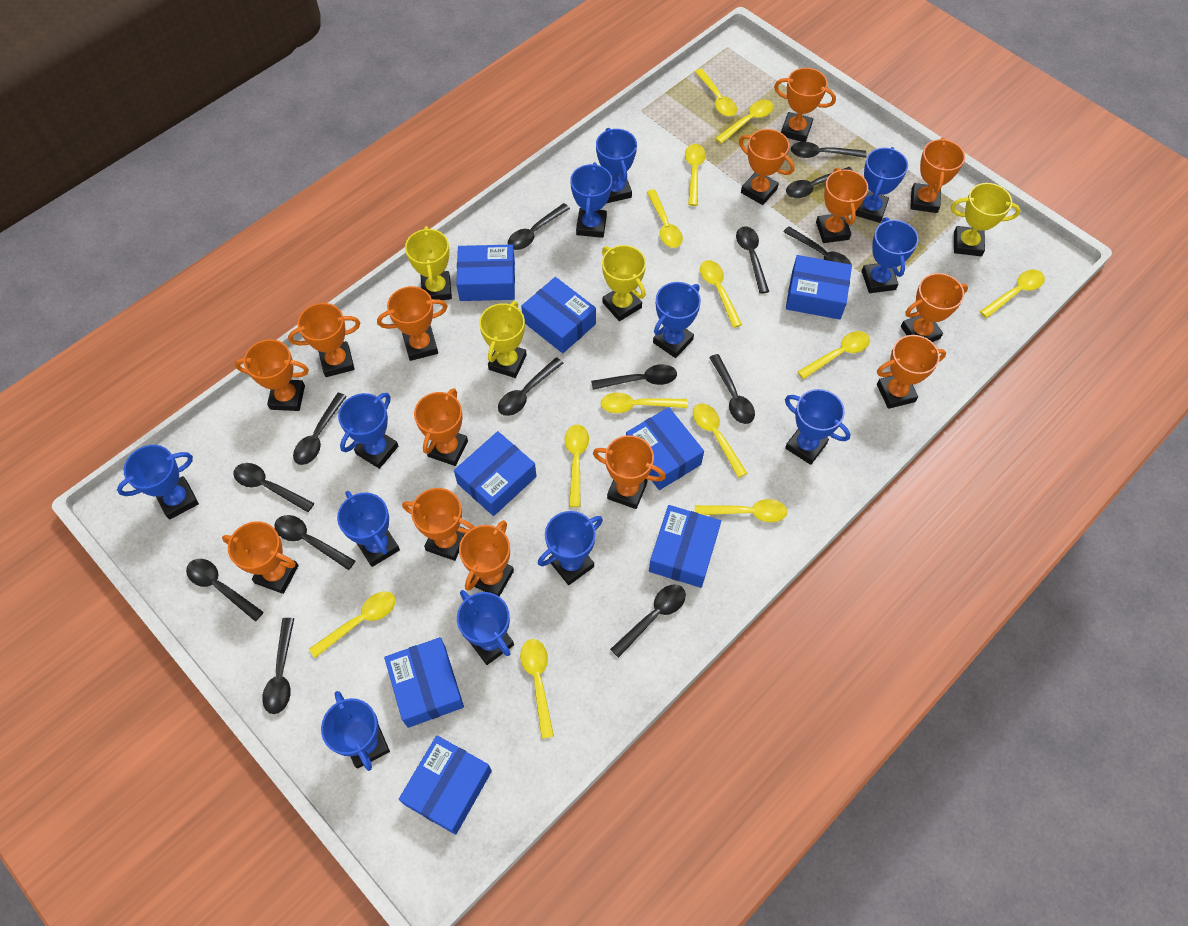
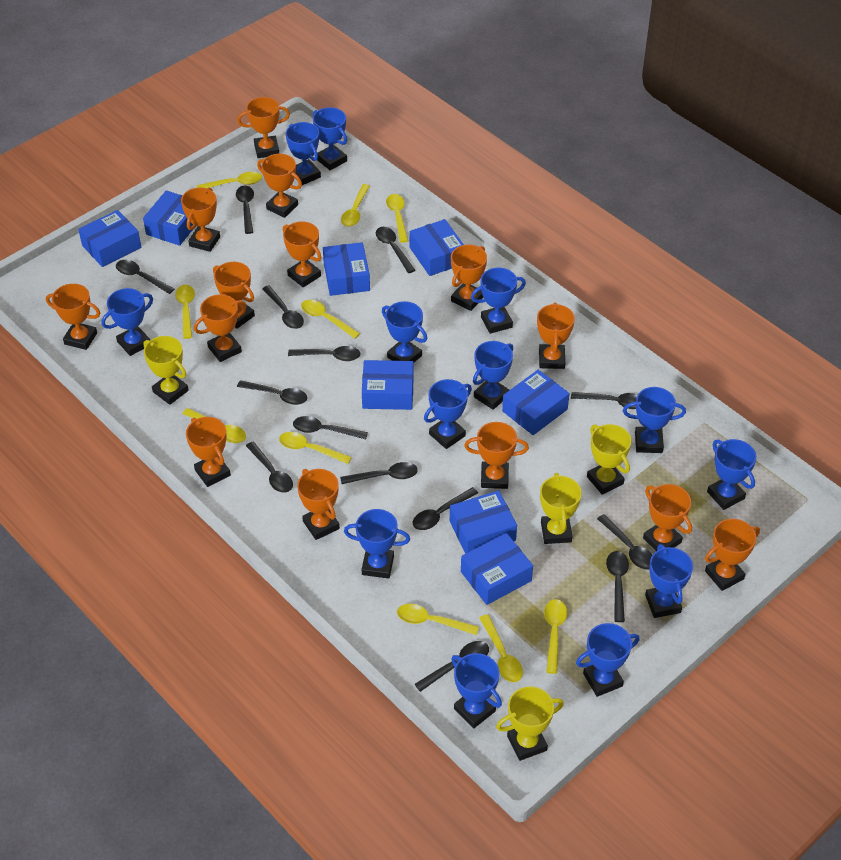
blue trophy: [117,445,199,520] [321,691,390,771] [337,491,400,567] [338,393,398,469] [457,590,514,665] [538,511,603,585] [570,162,612,238] [596,128,637,203] [653,282,701,358] [785,389,851,465] [855,147,908,223] [862,217,919,293] = 12 -> [102,288,153,356] [286,122,321,185] [313,107,347,170] [344,509,410,579] [382,301,427,362] [424,379,472,449] [451,653,502,728] [471,268,526,334] [473,341,513,410] [576,623,640,697] [623,387,686,453] [645,544,693,618] [707,439,756,510] = 13
yellow spoon: [309,591,396,658] [520,639,554,739] [565,424,589,507] [601,392,688,413] [647,189,683,248] [685,144,706,206] [693,403,747,478] [695,69,737,117] [695,499,787,523] [700,260,742,328] [715,100,774,144] [797,331,870,379] [980,270,1045,318] = 13 -> [175,285,195,339] [182,408,246,443] [197,172,262,188] [279,432,352,464] [301,300,360,339] [341,184,370,226] [386,194,408,243] [397,604,479,635] [479,614,523,682] [544,599,567,674] = 10

